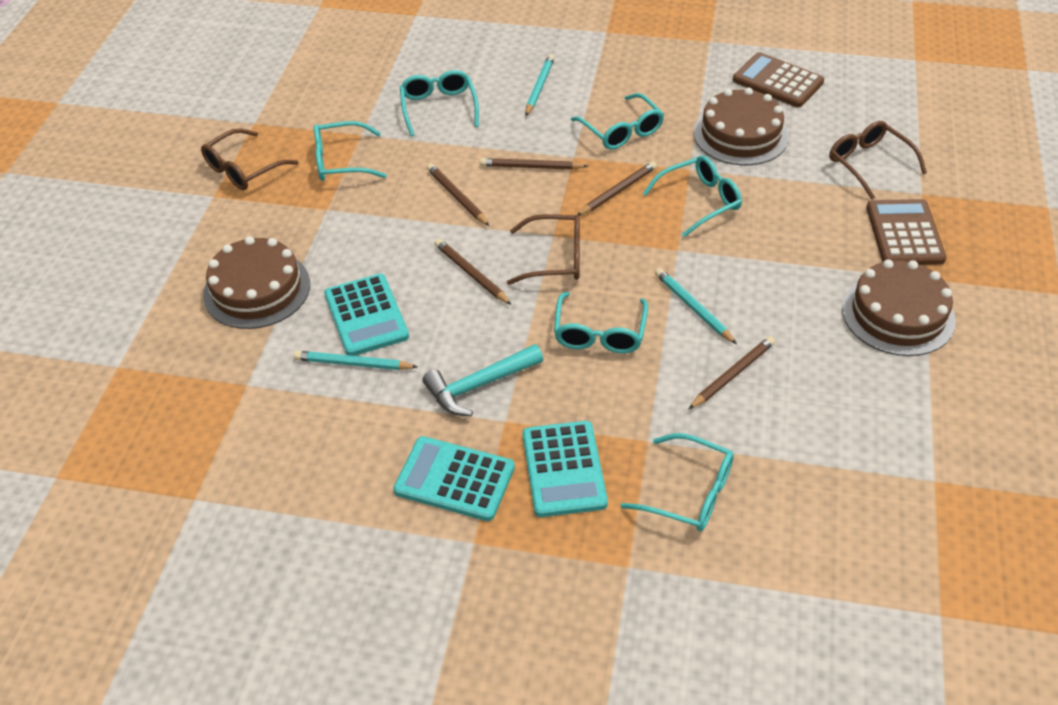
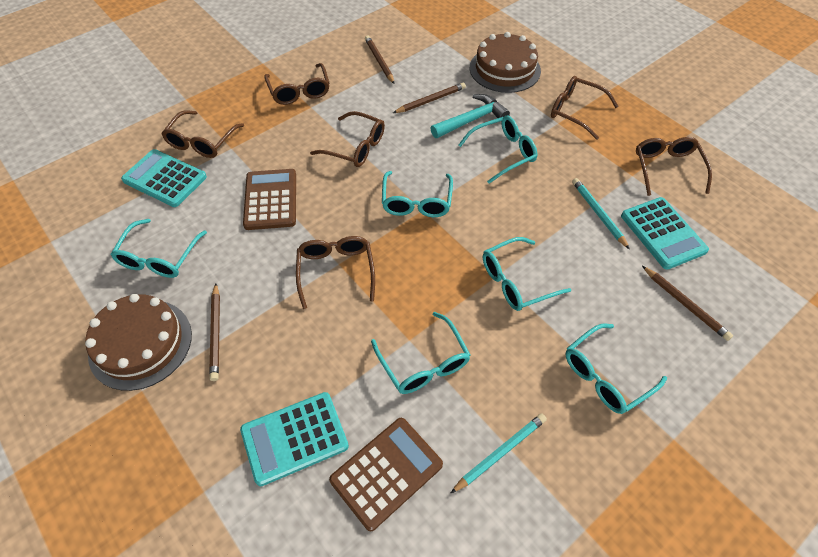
brown cake: [203,236,310,329] [693,88,789,166] [842,259,956,356] = 3 -> [85,294,192,391] [470,32,541,93] = 2
brown glasses: [201,128,299,190] [507,214,580,285] [829,121,927,200] = 3 -> [161,110,244,158] [264,63,329,105] [296,236,375,309] [310,111,385,167] [551,76,618,140] [636,137,712,196] = 6
brown pencil: [427,163,489,226] [435,239,511,305] [480,158,588,170] [577,161,657,216] [688,336,775,410] = 5 -> [209,283,220,381] [365,36,395,84] [393,83,466,113] [642,266,733,341] = 4
turquoise pencil: [294,351,418,370] [525,54,554,116] [655,268,737,344] = 3 -> [450,413,547,494] [572,178,630,249] = 2

